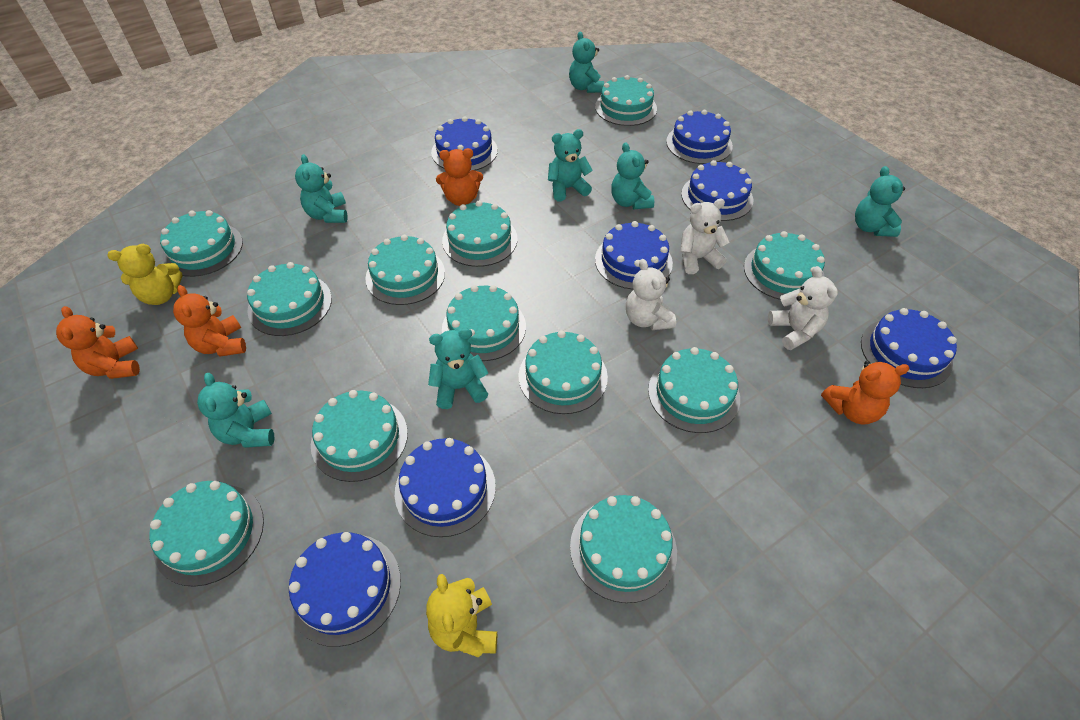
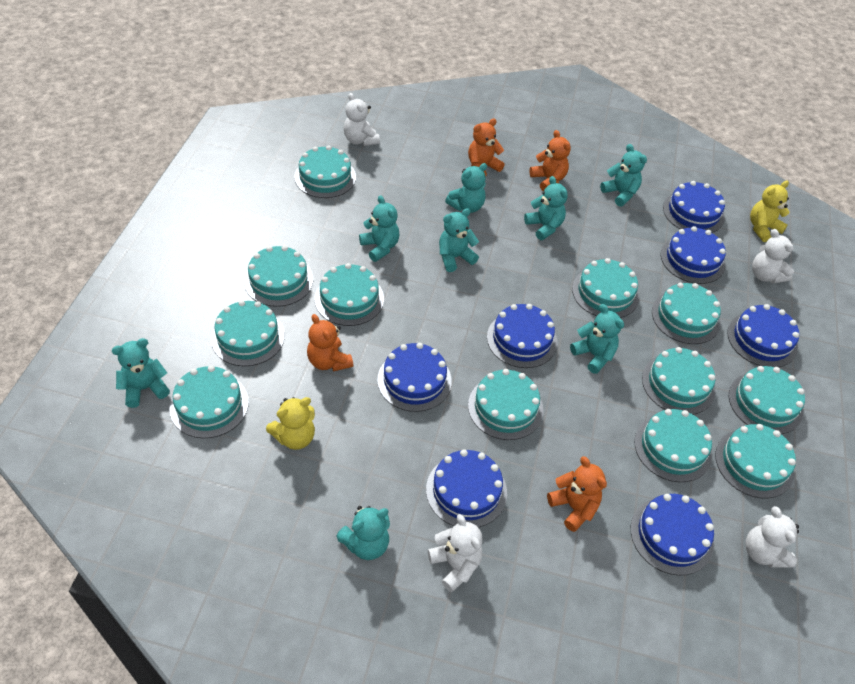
turquoise teddy bear: [197,373,274,448] [295,154,347,223] [428,328,488,409] [548,129,593,201] [569,32,604,93] [611,142,654,209] [855,166,905,237] = 7 -> [112,338,170,408] [336,506,390,560] [359,195,400,262] [439,208,479,272] [445,163,487,213] [524,176,568,240] [570,304,624,374] [600,144,647,207] = 8
white teddy bear: [626,259,676,330] [680,199,729,274] [768,266,838,350] = 3 -> [344,93,380,146] [428,514,483,592] [745,506,799,568] [752,229,794,284] = 4

